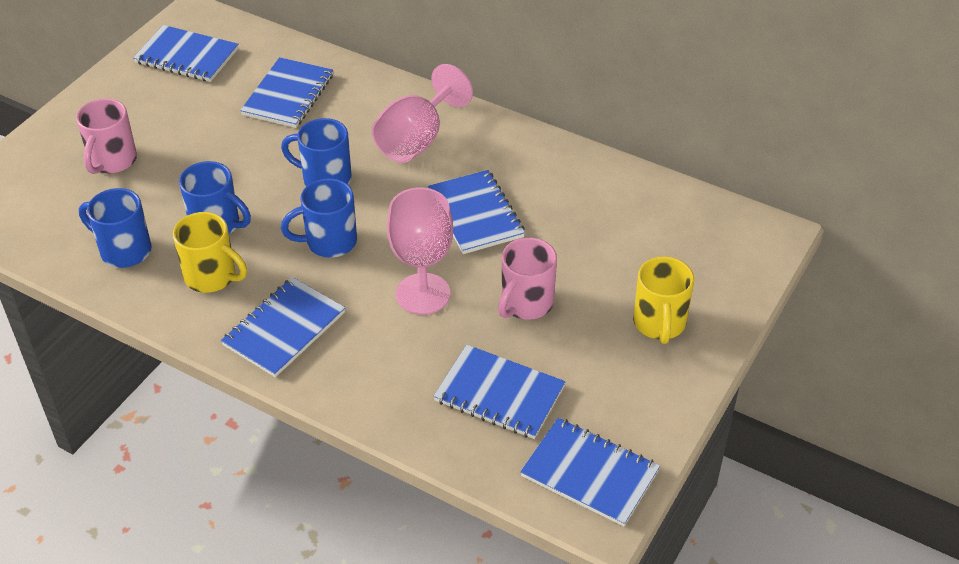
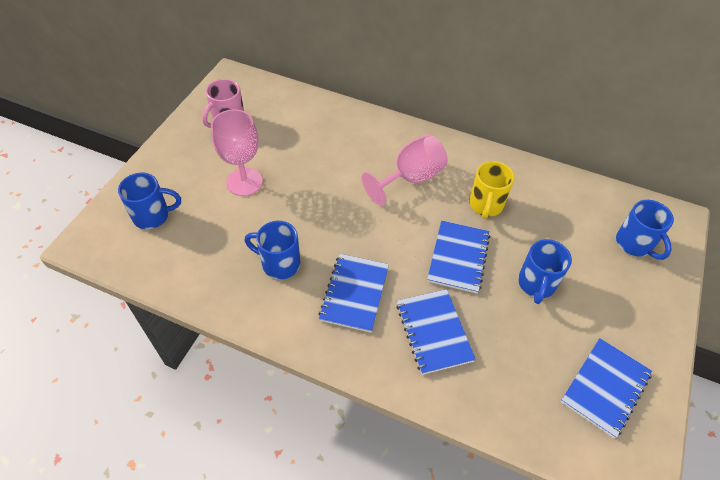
blue notebook: [133,25,238,82] [221,277,345,377] [240,57,333,128] [428,170,525,254] [433,345,566,439] [520,418,660,526] = 6 -> [318,254,389,333] [396,289,476,375] [427,220,490,294] [561,338,652,438] = 4
pink mug: [76,98,137,174] [498,237,557,320] = 2 -> [202,79,244,128] = 1
yellow mug: [173,212,247,293] [633,256,694,344] = 2 -> [469,161,515,219] = 1

